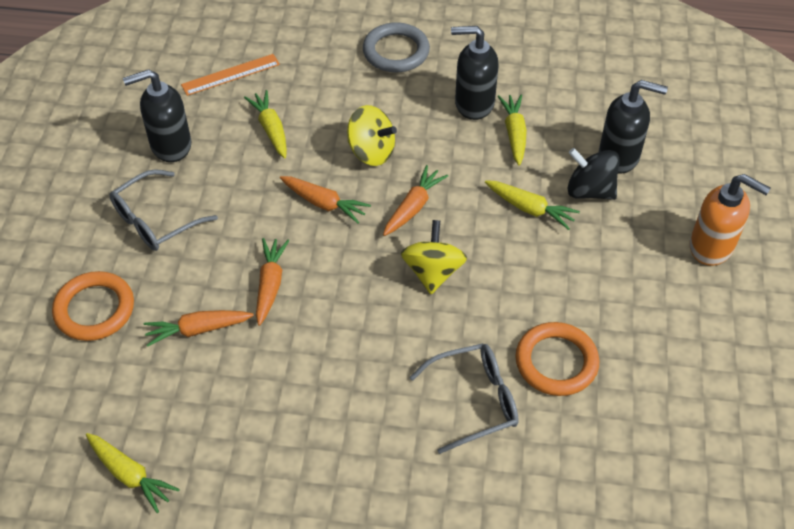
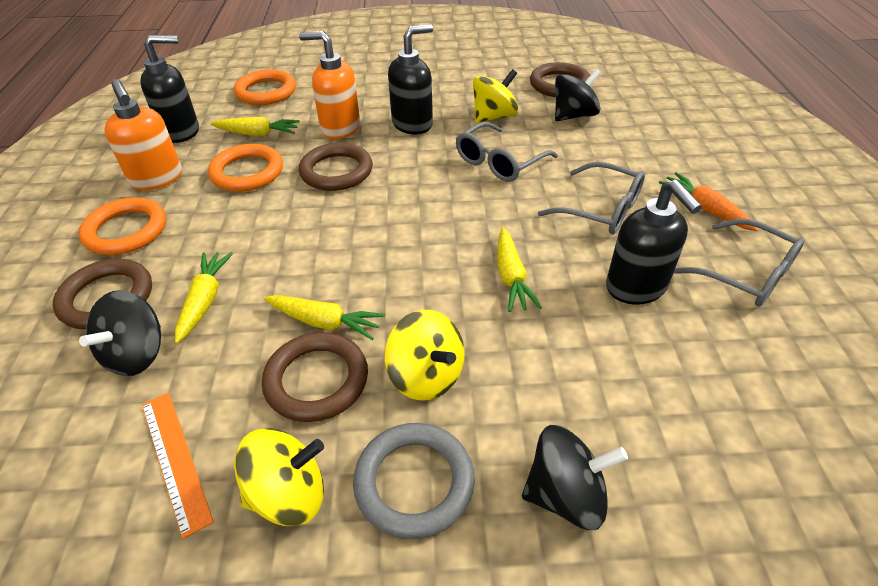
black spinning top: [568,148,620,200] = 1 -> [79,290,161,376] [522,425,628,530] [555,68,601,121] = 3
brown ring: none = 0 -> [53,259,152,329] [262,332,368,422] [299,143,373,191] [530,62,591,97] = 4
grey glasses: [109,169,218,251] [409,343,519,454] = 2 -> [456,122,558,182] [538,162,645,234] [674,219,805,306] = 3
orange carrot: [144,310,254,347] [256,238,289,326] [280,176,371,224] [383,165,448,236] = 4 -> [659,172,759,231] = 1
orange ring: [52,271,134,341] [515,322,599,396] = 2 -> [79,197,166,255] [208,144,283,192] [234,69,296,105] = 3
orange soap dispenser: [689,174,770,266] = 1 -> [104,79,182,190] [299,31,360,139] = 2
yellow spinning top: [347,105,397,166] [401,220,467,294] = 2 -> [234,428,324,526] [384,310,465,401] [473,69,519,123] = 3

